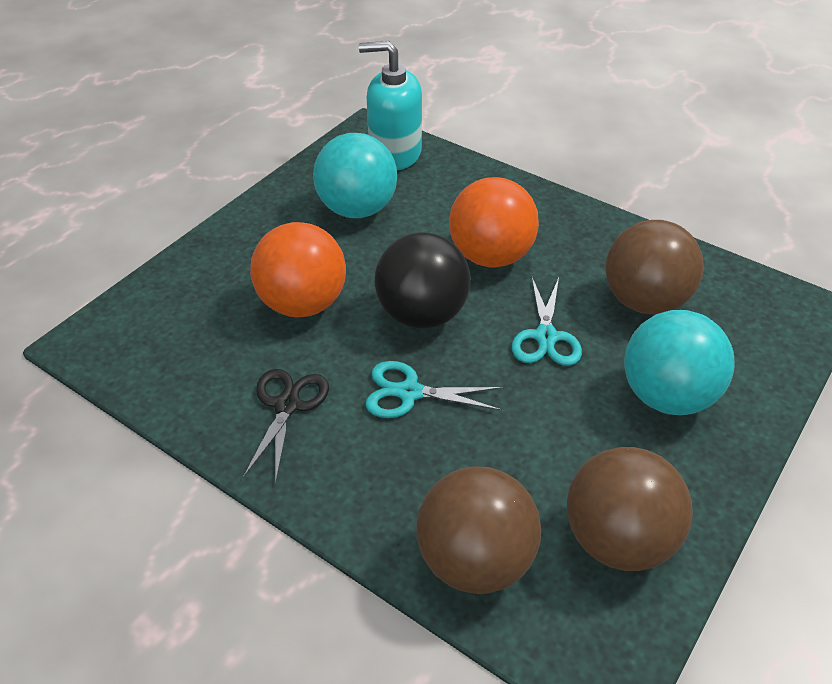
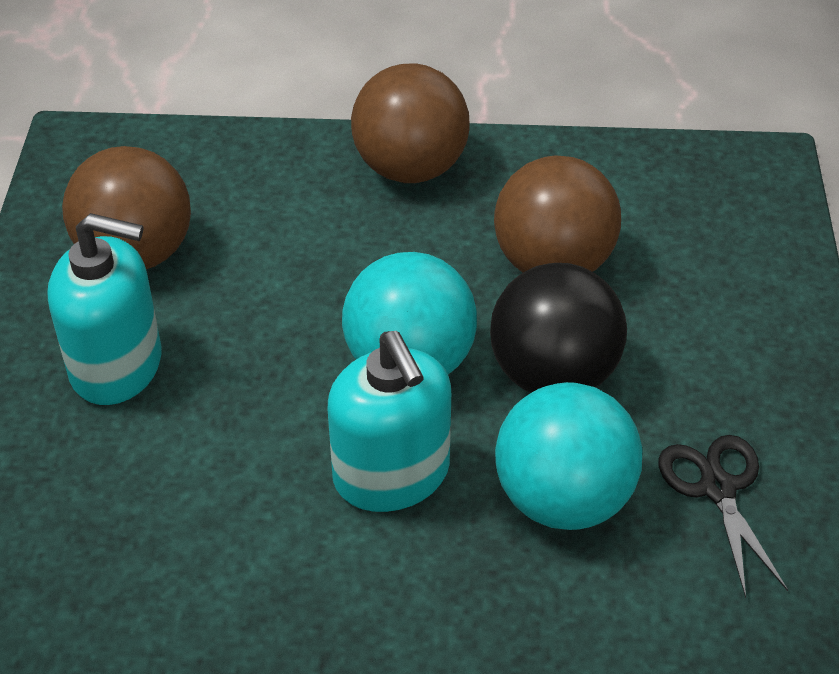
orange ball: [250,222,346,317] [449,177,539,268] = 2 -> none = 0
turquoise scissors: [366,361,503,418] [512,277,582,366] = 2 -> none = 0
turquoise soap dispenser: [359,41,422,170] = 1 -> [47,213,162,405] [328,331,451,512] = 2

